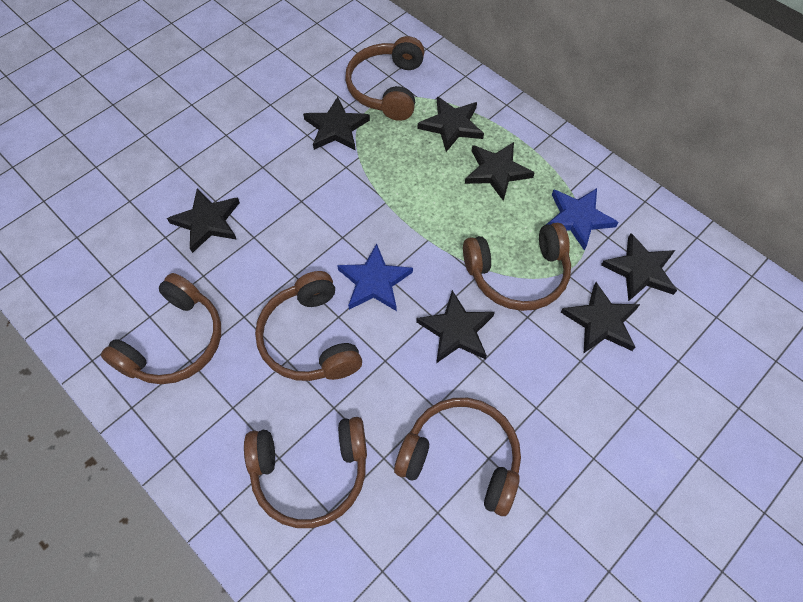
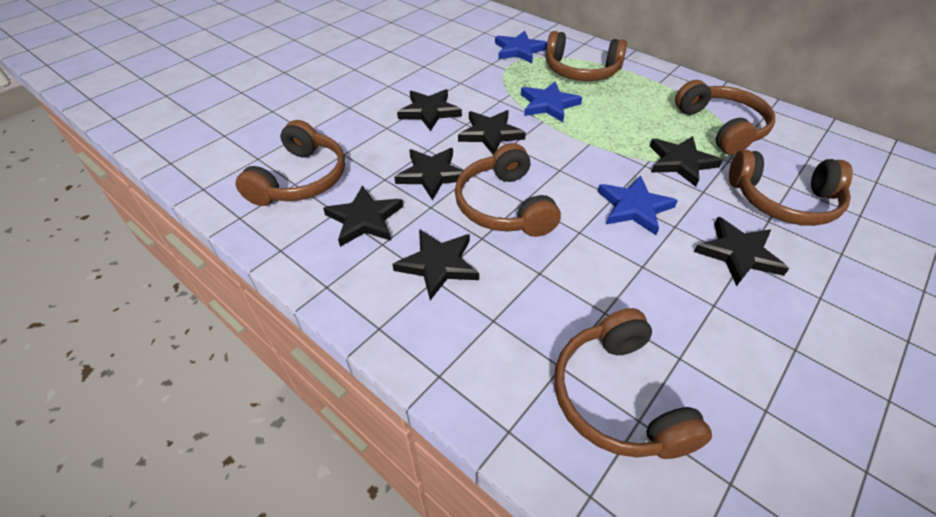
blue star: [337,243,413,311] [546,188,618,251] = 2 -> [495,31,547,63] [521,81,582,122] [598,175,678,235] = 3

